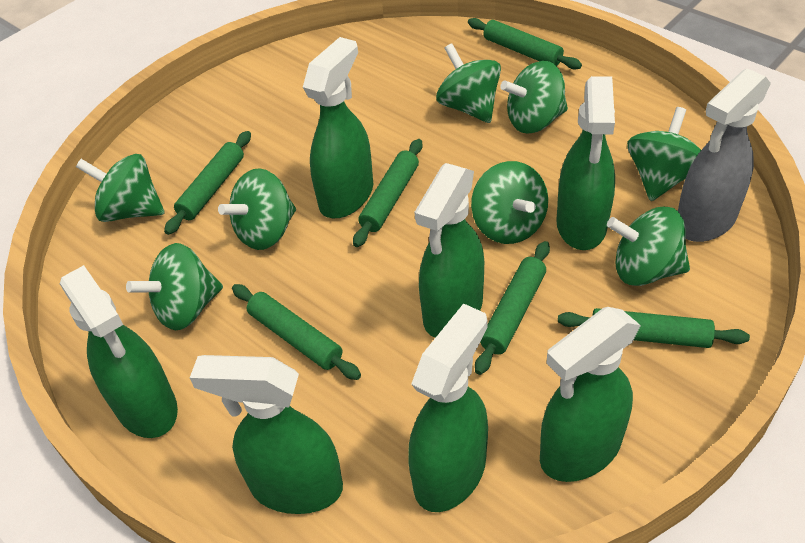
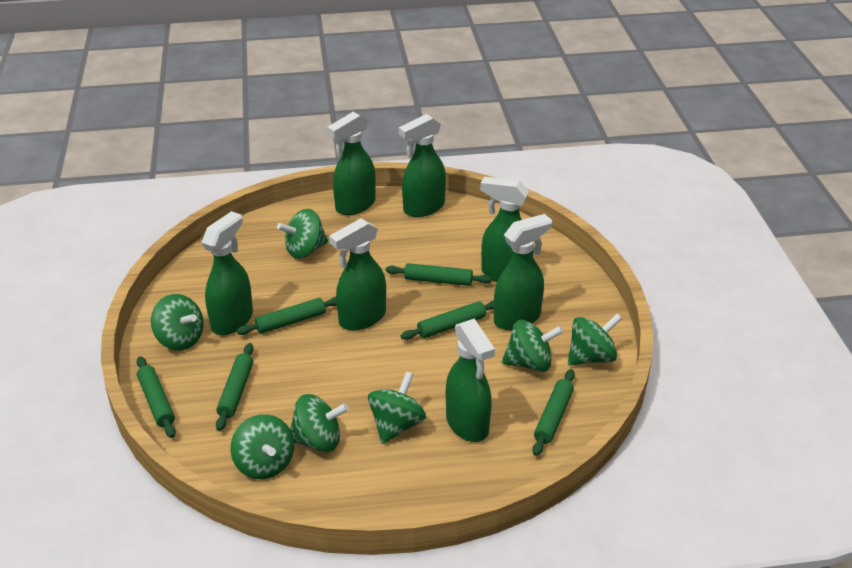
green spinning top: [76,154,165,222] [126,243,223,330] [218,168,296,250] [436,43,501,123] [471,161,548,244] [500,61,568,134] [607,207,690,286] [627,107,701,201] = 8 -> [151,294,204,351] [230,414,294,479] [277,209,328,259] [290,394,349,452] [368,371,426,444] [502,320,563,372] [568,314,622,365] = 7
grey spray bottle: [678,68,771,242] = 1 -> none = 0

